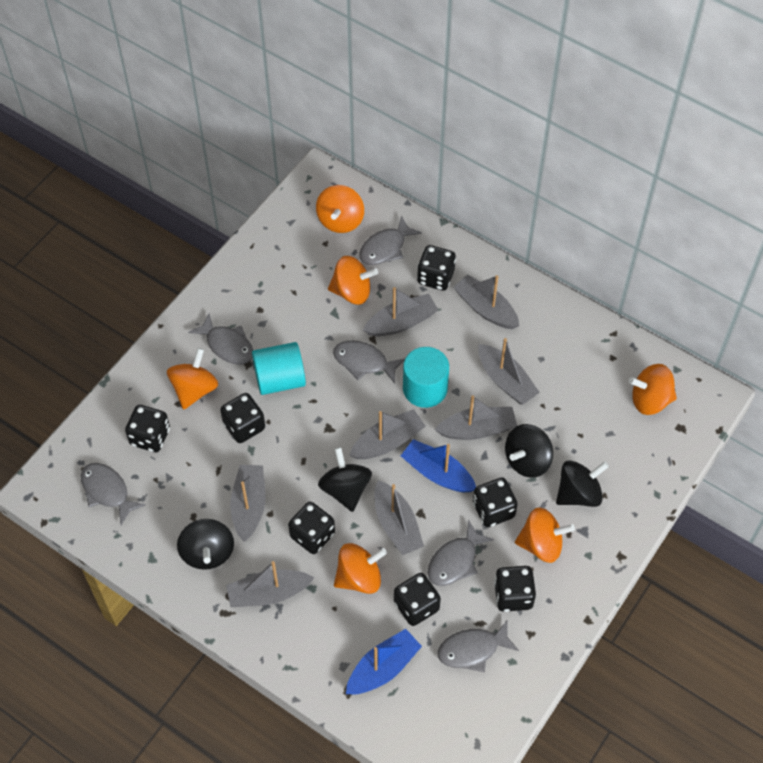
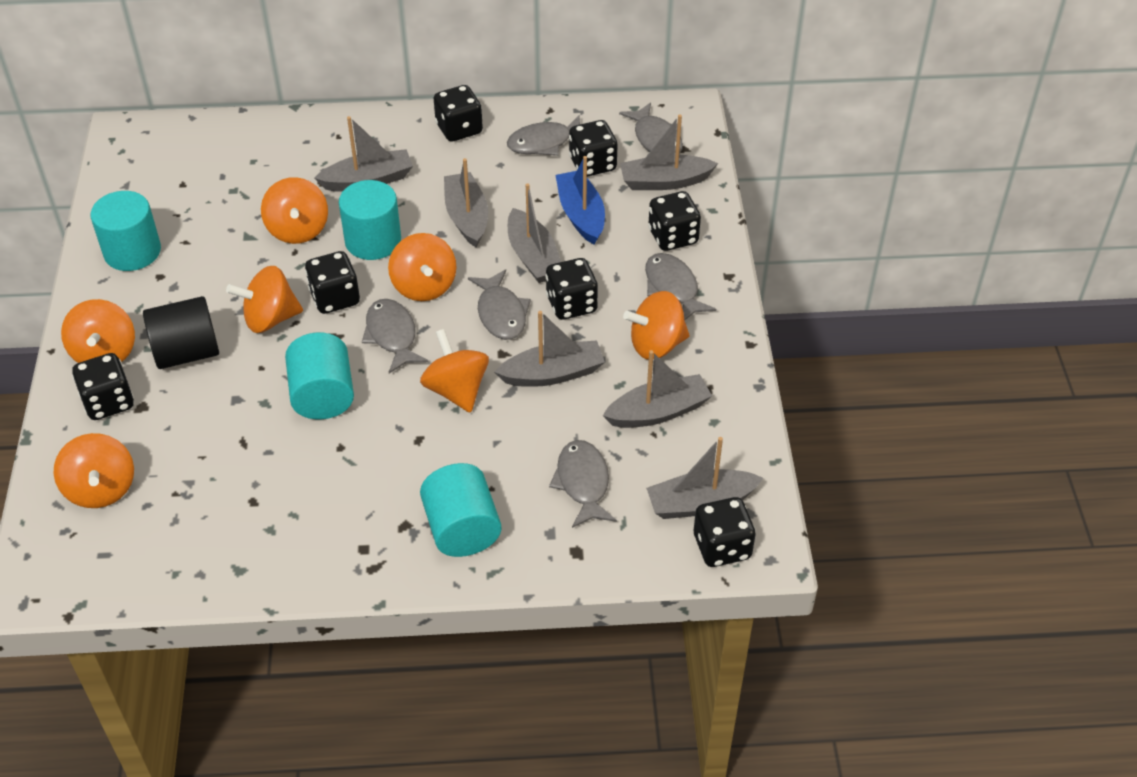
black cylinder: none = 0 -> [143,296,219,369] = 1
black spinning top: [177,519,234,570] [318,447,372,512] [505,424,553,478] [556,461,609,507] = 4 -> none = 0
blue boat: [346,629,422,695] [401,439,476,492] = 2 -> [556,156,605,245] = 1
grey boat: [226,561,314,607] [230,465,266,542] [349,409,426,459] [363,287,438,336] [374,480,424,555] [435,395,517,440] [453,274,519,329] [478,338,540,405] = 8 -> [315,116,413,192] [444,158,488,247] [495,311,605,387] [508,183,561,283] [603,350,712,428] [620,114,718,190] [646,437,763,519] = 7
orange spinning top: [167,348,218,409] [316,185,364,233] [328,256,378,305] [334,543,387,594] [515,507,575,563] [629,364,677,415] = 6 -> [54,433,134,508] [61,299,135,363] [226,266,303,333] [261,177,328,244] [388,233,457,301] [420,329,489,413] [623,291,690,360] = 7
turquoise cylinder: [252,342,306,395] [403,347,449,408] = 2 -> [90,191,161,271] [285,333,354,419] [339,180,401,260] [420,463,501,557] = 4

